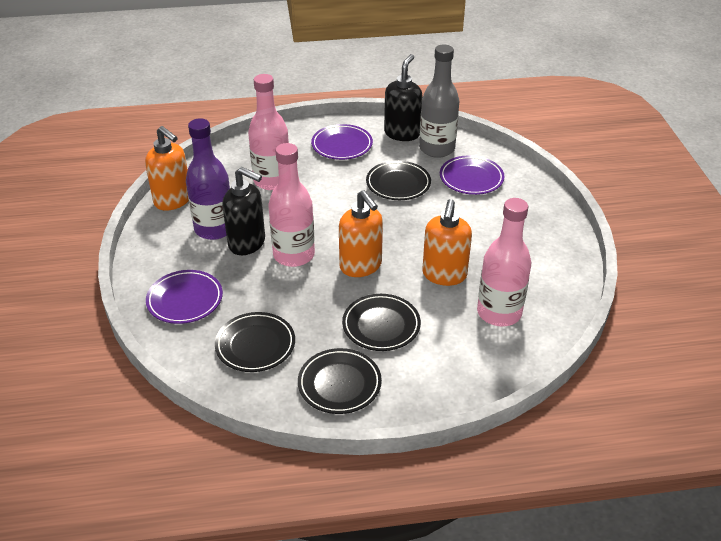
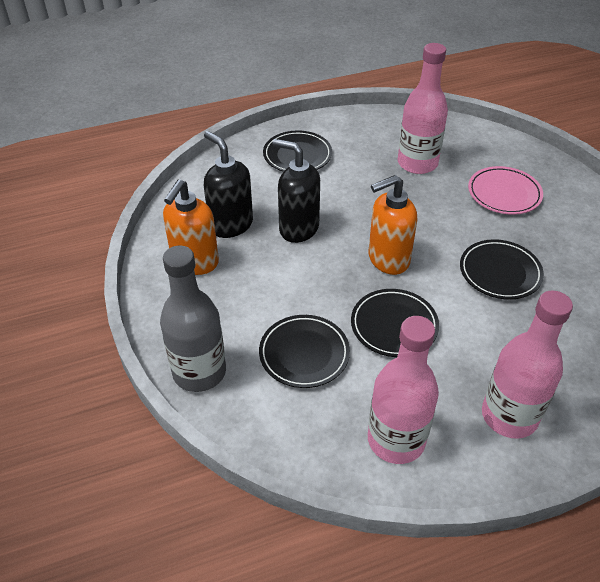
orange soap dispenser: [145,126,189,211] [339,190,383,277] [422,199,472,286] = 3 -> [163,179,219,275] [369,175,417,275] = 2
pink plate: none = 0 -> [468,166,543,215] = 1
purple bottle: [186,118,230,240] = 1 -> none = 0
purple plate: [146,270,223,324] [311,124,373,160] [440,155,505,195] = 3 -> none = 0

